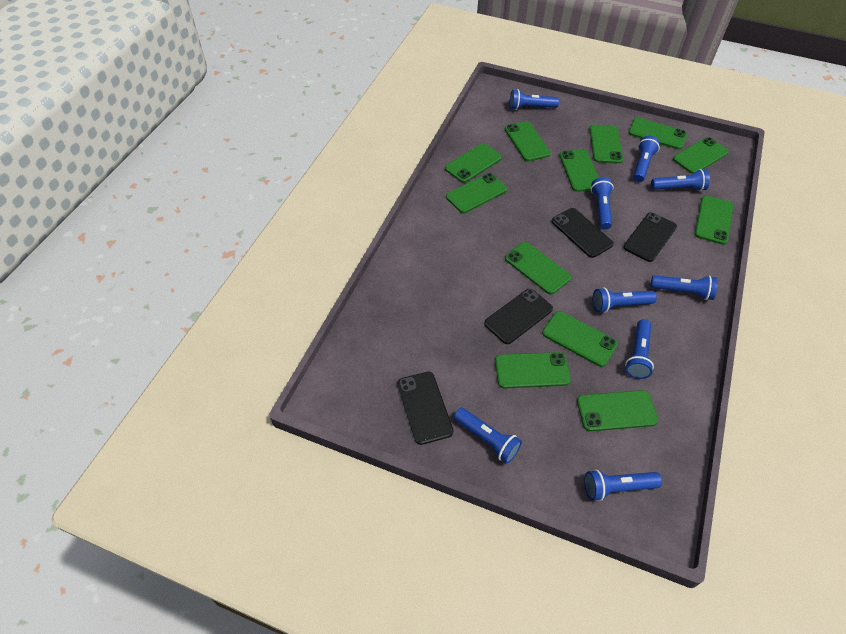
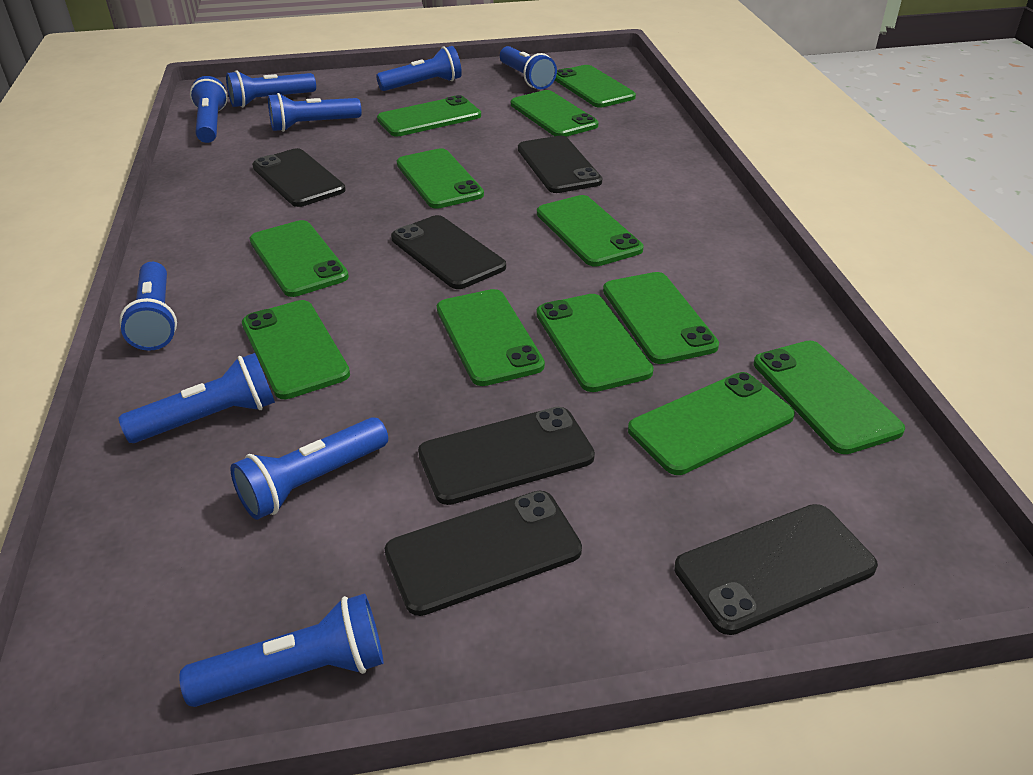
black phone: [397,372,453,445] [484,289,553,344] [551,208,614,258] [623,212,677,262] = 4 -> [252,148,346,207] [385,490,582,616] [391,215,506,289] [418,407,595,505] [518,136,602,193] [674,504,878,635] = 6

